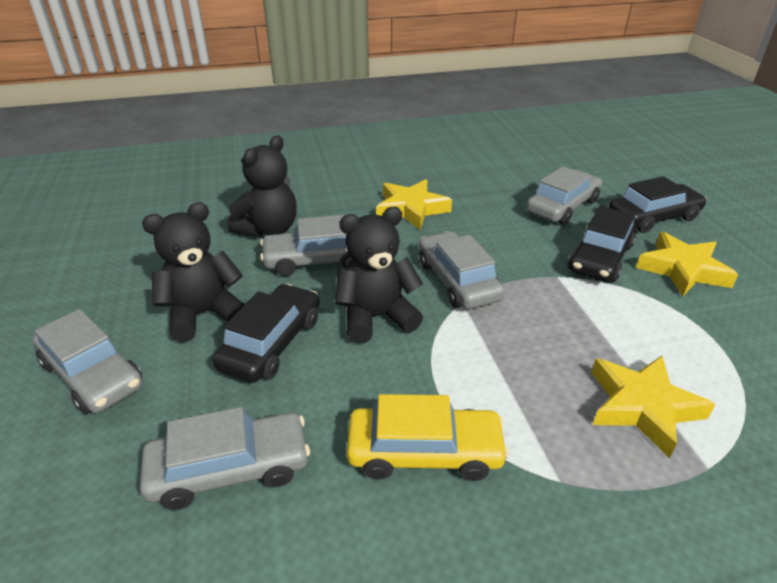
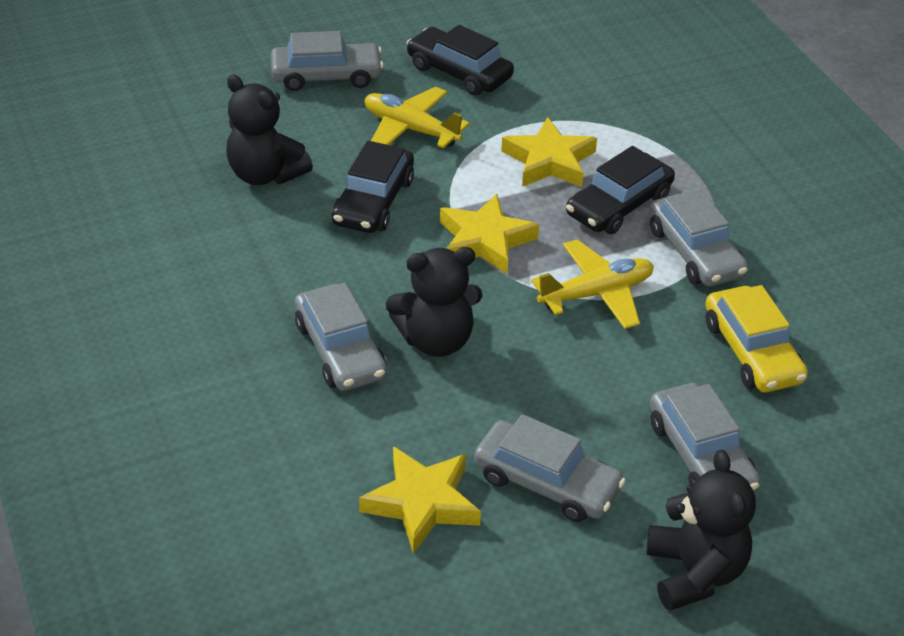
yellow plane: none = 0 -> [365,87,470,149] [531,239,654,329] = 2

